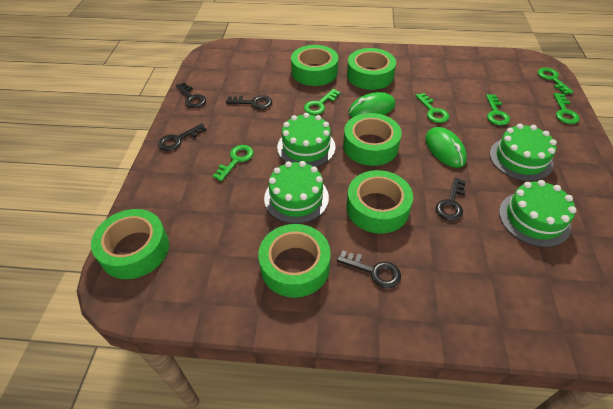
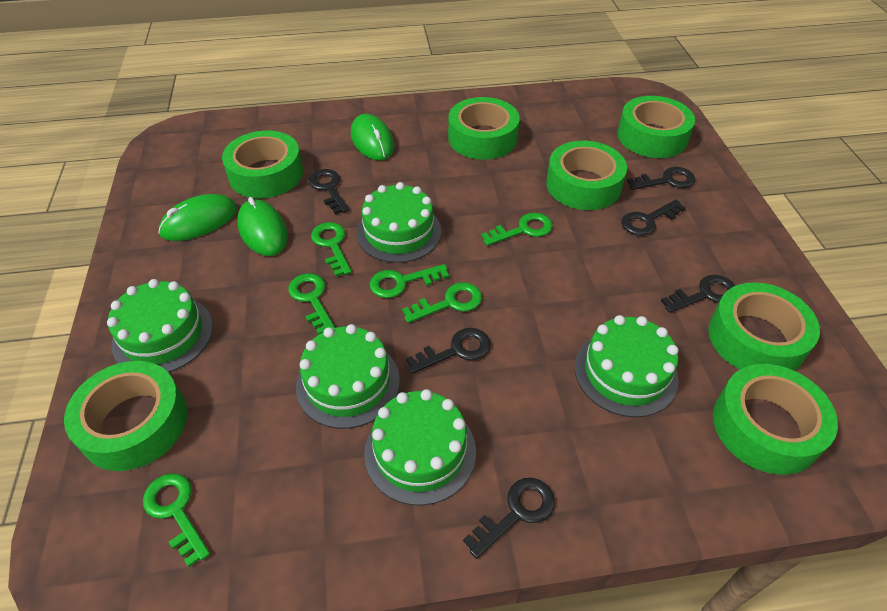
black key: [158,123,206,151] [176,82,206,108] [226,95,272,109] [337,251,401,288] [436,178,466,221] = 5 -> [308,169,349,215] [406,328,490,374] [463,478,555,559] [621,199,686,236] [627,167,695,190] [661,275,736,313] = 6
green cake: [264,161,329,224] [277,113,336,167] [490,124,557,181] [499,180,576,247] = 4 -> [107,279,213,372] [296,324,400,429] [357,182,441,263] [364,389,476,506] [575,315,679,417] = 5
green mouse: [348,92,395,117] [425,127,467,168] = 2 -> [159,194,237,241] [237,197,288,256] [351,114,394,161] = 3
green tape: [91,209,169,279] [258,224,331,298] [291,45,338,86] [343,113,402,166] [347,48,396,90] [347,170,413,234] = 6 -> [64,361,187,471] [222,131,303,198] [448,97,520,160] [546,141,627,210] [617,96,695,158] [708,282,820,371] [713,364,838,475] = 7

